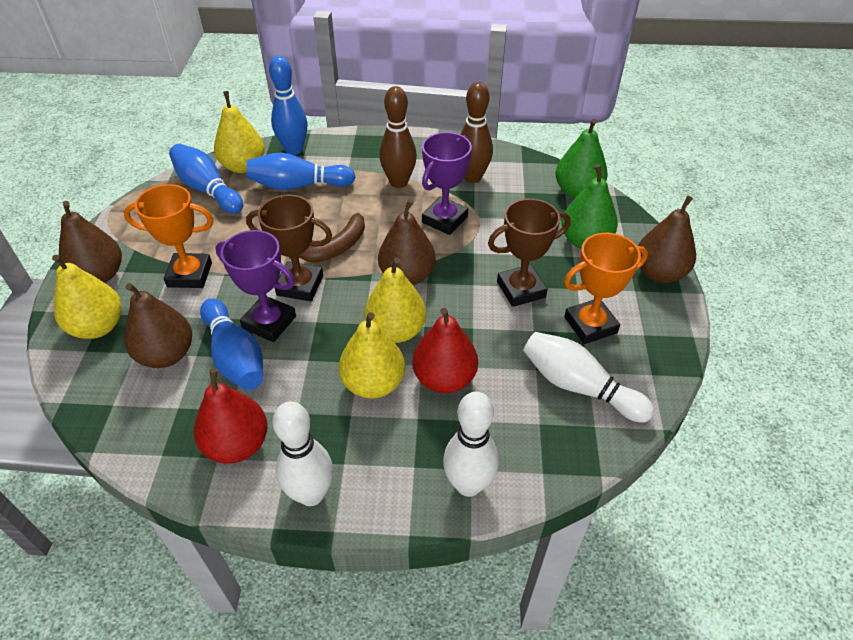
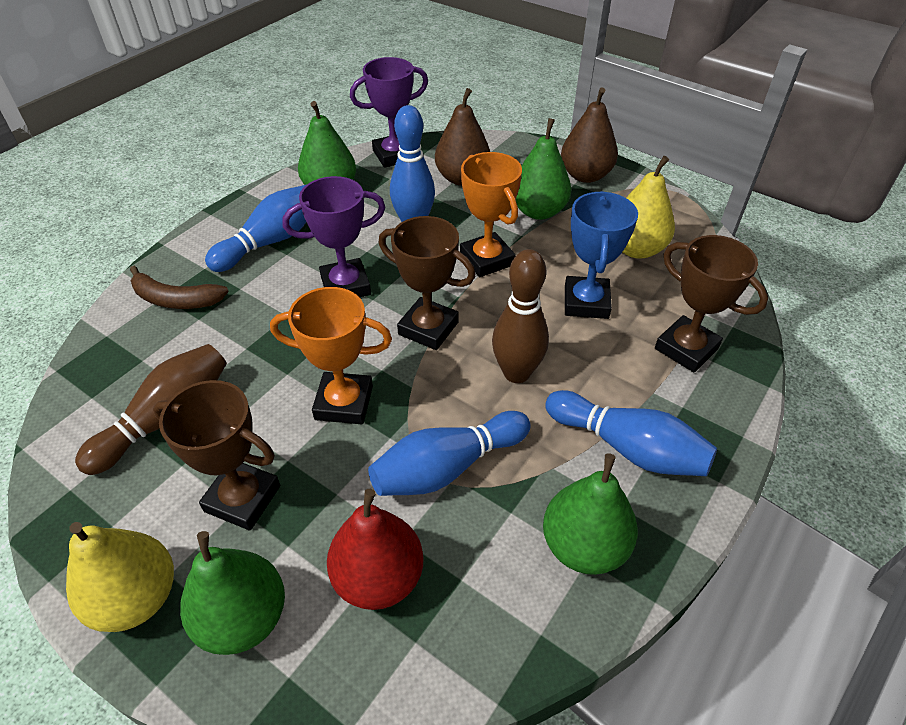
blue trophy: none = 0 -> [565,191,638,319] = 1
brown pear: [59,201,122,283] [124,283,192,368] [378,199,436,285] [638,196,696,283] = 4 -> [435,88,490,186] [561,87,618,183] = 2
brown trophy: [246,195,332,301] [488,198,571,307] = 2 -> [153,380,280,531] [379,216,476,350] [655,235,768,372] = 3
green pear: [556,119,608,198] [561,164,618,249] = 2 -> [180,531,285,655] [298,101,356,185] [516,118,571,220] [543,453,638,575] = 4
red pear: [194,369,268,464] [412,308,478,393] = 2 -> [327,489,423,610] = 1
white bowling pin: [272,402,333,506] [443,392,499,497] [523,332,654,422] = 3 -> none = 0
yellow pear: [52,255,122,339] [214,91,265,173] [339,312,405,399] [364,257,426,343] = 4 -> [66,522,174,632] [623,156,675,259] = 2

